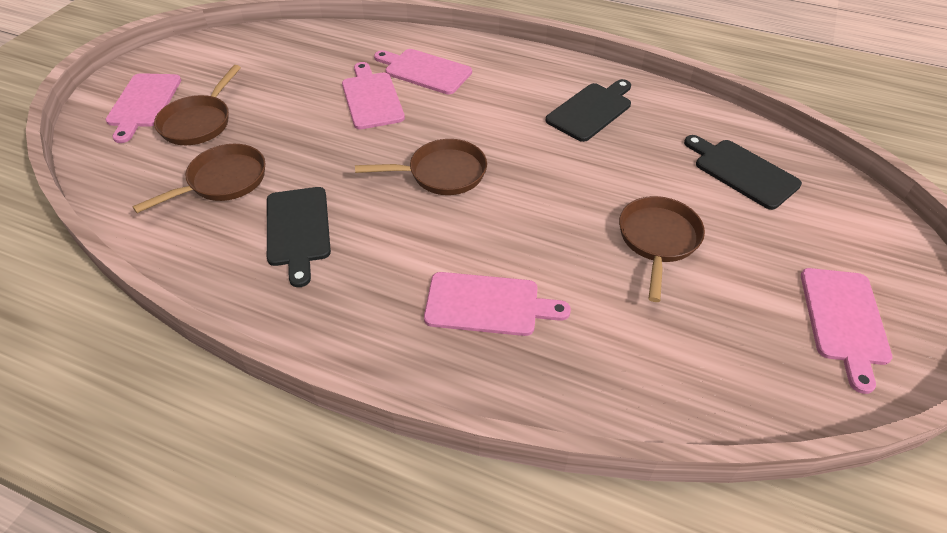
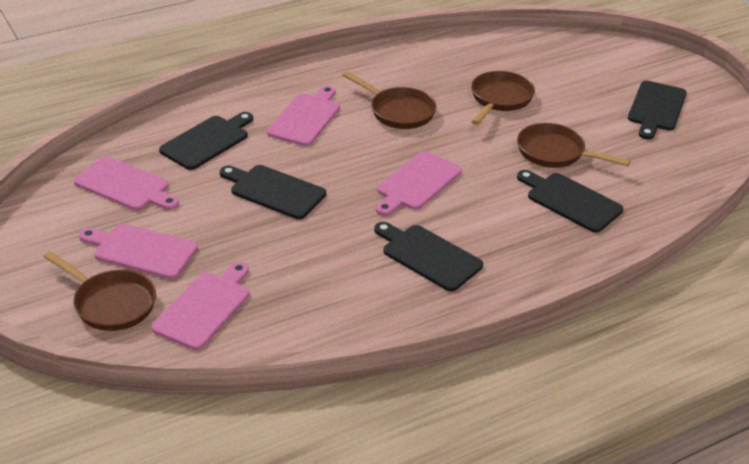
black cutting board: [267,187,331,287] [545,79,631,142] [684,135,802,210] = 3 -> [159,112,253,170] [220,165,326,219] [374,222,483,291] [517,170,623,233] [628,81,687,140] = 5

